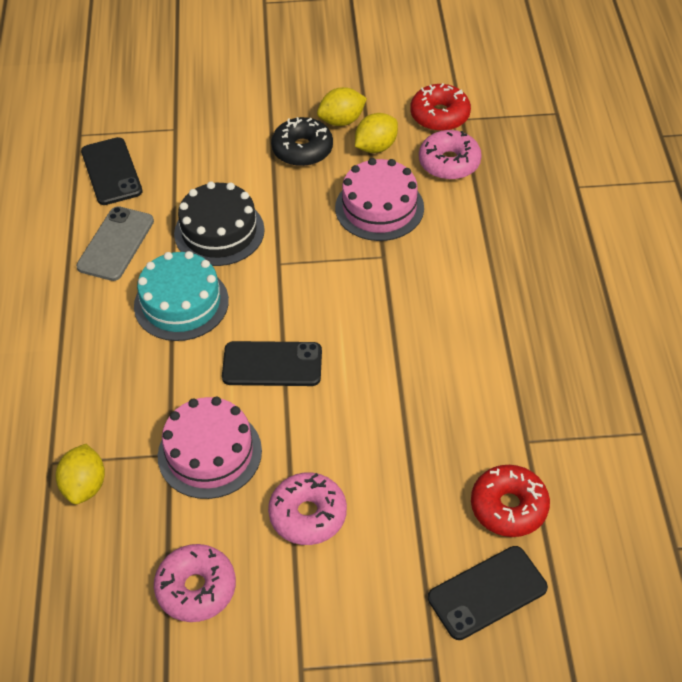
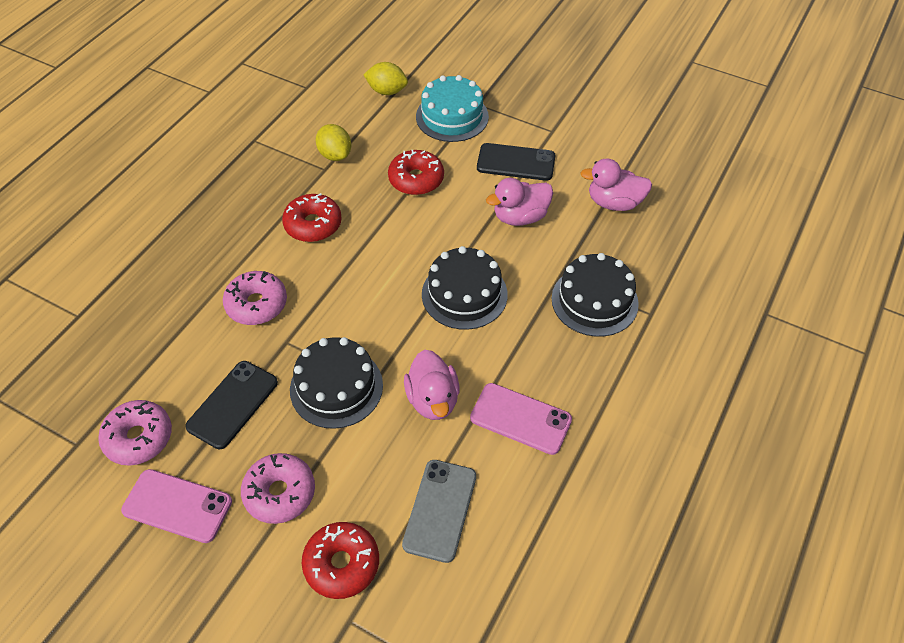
black cake: [174,181,265,266] = 1 -> [290,337,383,429] [422,246,508,330] [551,253,639,337] = 3
black donut: [271,117,333,166] = 1 -> none = 0
black phone: [81,137,142,205] [222,341,322,386] [428,546,548,640] = 3 -> [185,361,278,449] [477,143,555,181] = 2
pink cake: [158,397,262,499] [335,158,424,241] = 2 -> none = 0
pink duck: none = 0 -> [404,350,460,420] [486,178,553,226] [580,159,652,211] = 3
pink phone: none = 0 -> [121,469,232,543] [470,383,572,455] = 2
red donut: [410,83,471,131] [471,465,550,537] = 2 -> [282,193,342,242] [302,522,379,599] [388,150,444,195] = 3
yellow lemon: [56,444,105,504] [317,87,367,126] [355,113,398,153] = 3 -> [316,124,351,161] [363,62,408,95] = 2

